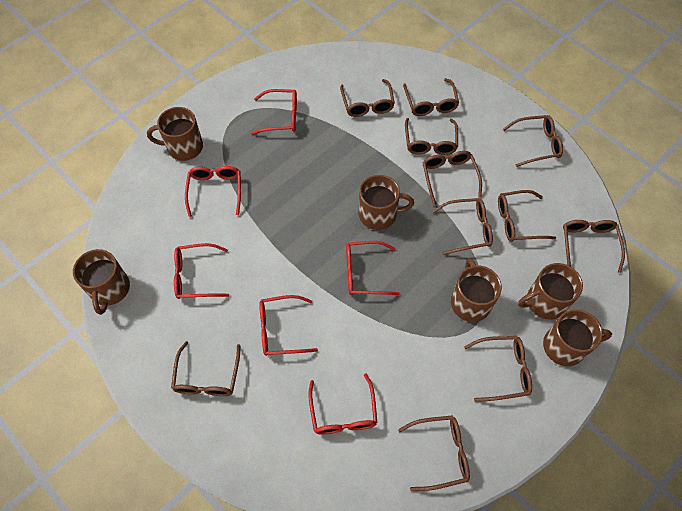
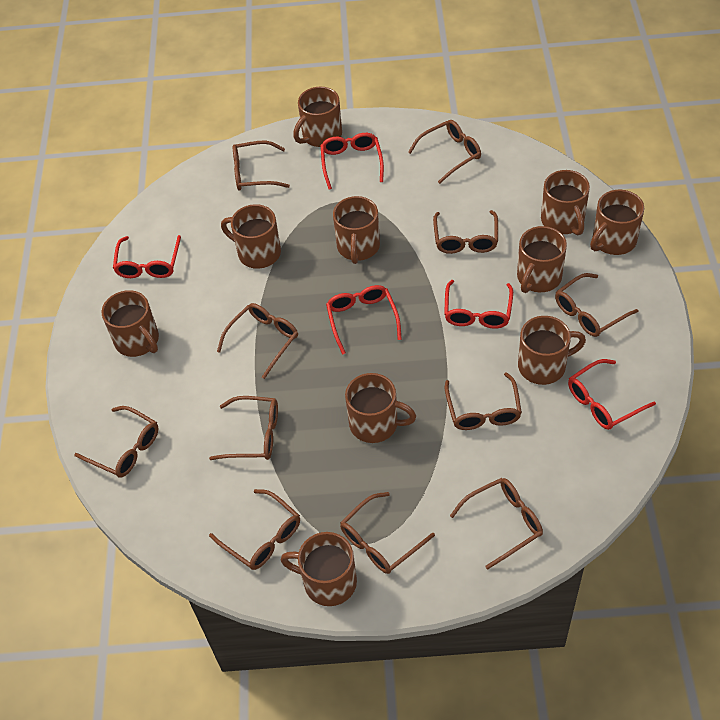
brown mug: [73,249,130,315] [147,107,203,161] [359,175,414,230] [451,258,502,322] [518,263,583,320] [543,309,612,366] = 6 -> [102,290,159,357] [221,204,281,269] [281,532,357,606] [293,87,342,147] [333,196,380,264] [345,373,416,443] [517,226,567,293] [518,316,586,385] [541,170,590,235] [590,190,644,255] = 10
red glasses: [174,243,229,299] [185,166,241,217] [251,89,297,135] [259,295,318,356] [308,373,377,435] [346,241,400,295] = 6 -> [113,235,181,278] [321,133,384,190] [326,285,402,355] [444,280,513,329] [568,359,656,430] = 5

